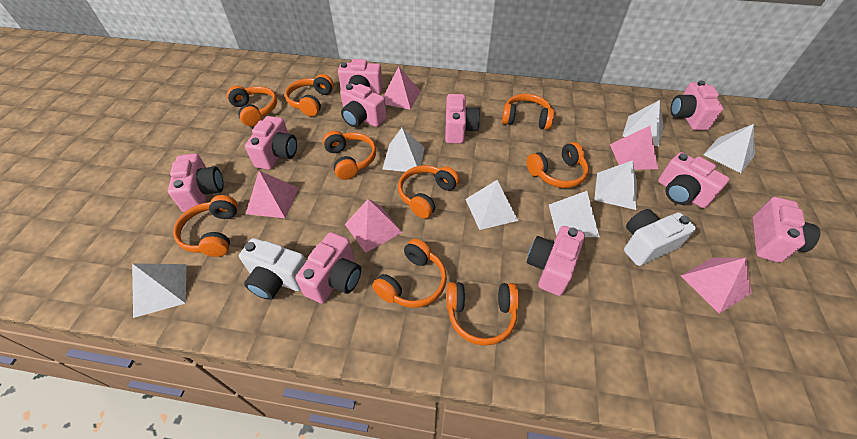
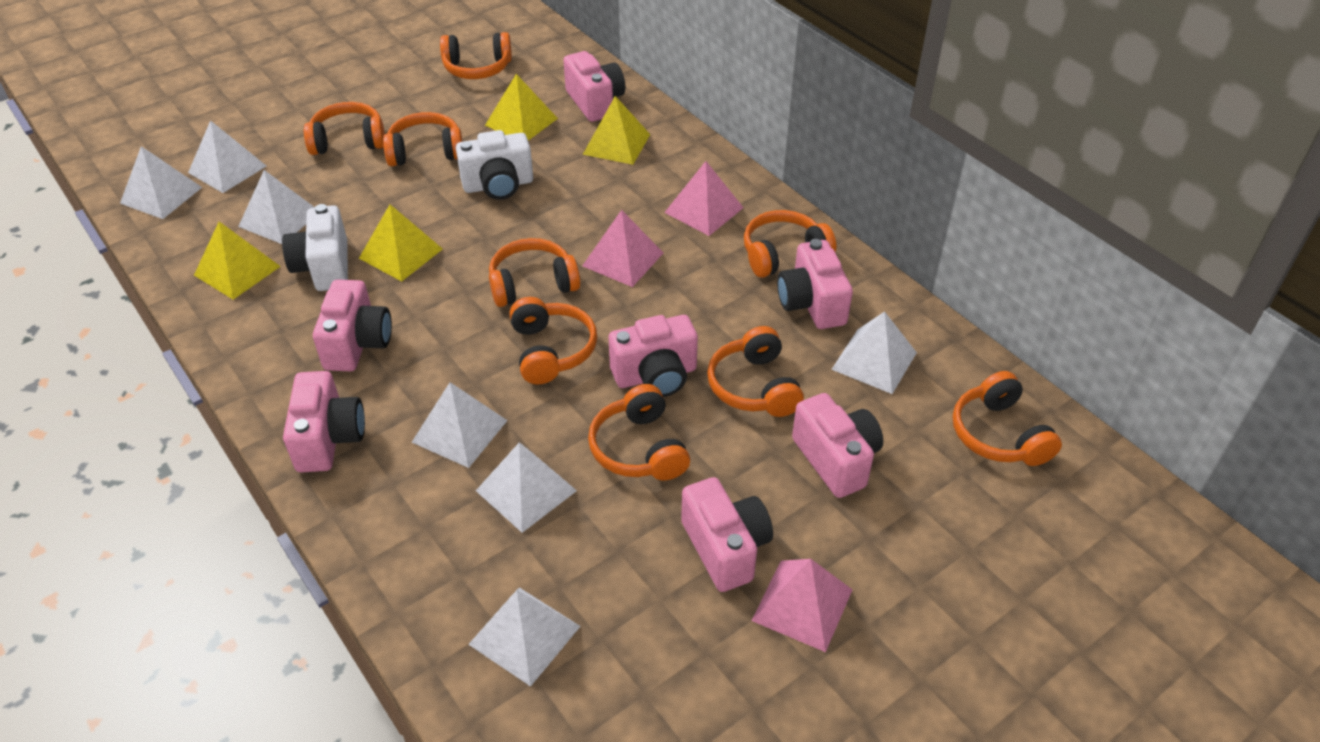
pink camera: [168,153,224,212] [245,116,297,170] [295,232,361,304] [338,59,383,94] [340,84,387,127] [445,94,480,144] [527,226,585,296] [658,152,730,208] [670,80,723,130] [752,197,820,263] = 10 -> [283,371,365,472] [313,280,392,371] [563,51,625,122] [609,315,698,397] [681,477,773,592] [777,239,853,329] [792,393,883,498] = 7
pink pyramid: [246,171,299,218] [345,199,403,253] [384,67,420,110] [610,126,658,170] [681,258,752,314] = 5 -> [582,210,664,287] [664,161,744,236] [751,559,853,652] = 3
yellow pyramid: none = 0 -> [194,222,281,300] [359,204,443,282] [485,74,558,141] [583,96,650,165] = 4

